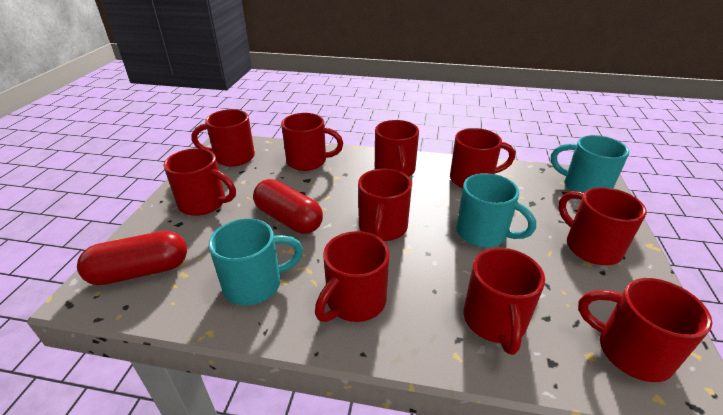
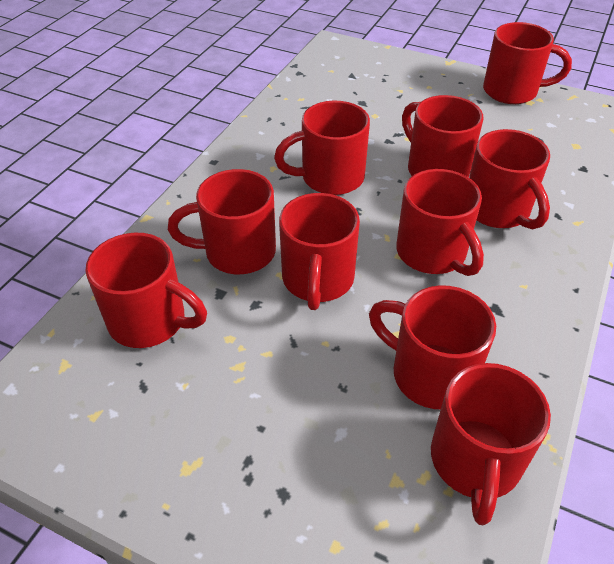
red capsule: [77,231,187,285] [253,179,323,234] = 2 -> none = 0
turquoise mug: [208,219,303,305] [456,173,536,247] [551,135,629,193] = 3 -> none = 0

